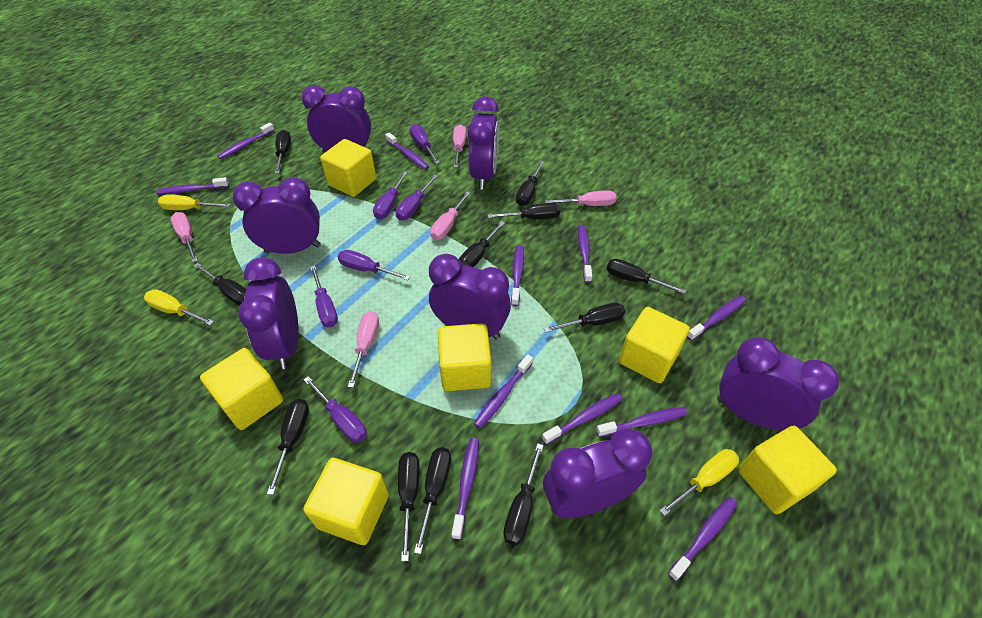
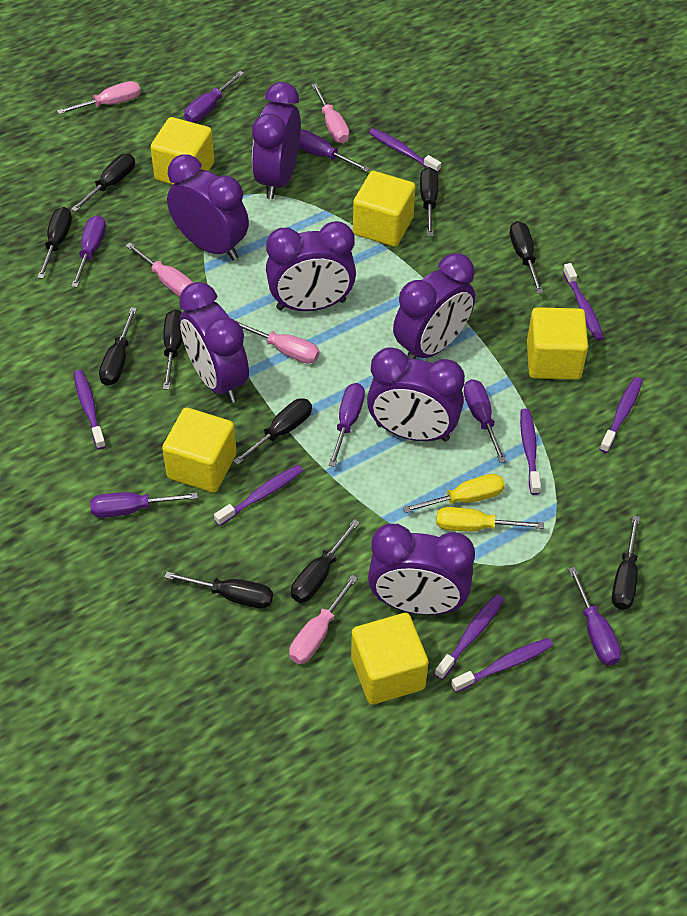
black screwdriver: [193,263,246,305] [267,399,309,495] [275,130,291,174] [398,452,420,562] [414,447,451,554] [459,221,505,267] [488,203,560,219] [504,443,544,546] [516,160,545,206] [544,303,625,333] [607,259,686,294] = 11 -> [37,207,72,279] [71,154,135,212] [99,307,137,386] [163,309,183,390] [164,572,273,609] [233,398,312,465] [291,519,360,603] [420,167,438,236] [510,221,543,294] [612,515,640,610] = 10
purple screwdriver: [303,376,367,443] [310,265,338,327] [338,250,410,280] [373,171,408,219] [396,175,438,220] [410,124,440,164] = 6 -> [71,215,106,288] [90,492,198,518] [184,71,244,122] [299,130,370,172] [328,383,365,467] [464,379,506,463] [568,567,621,665] = 7
purple toothbrush: [156,177,229,195] [217,122,275,159] [385,132,429,170] [451,438,479,540] [474,354,533,428] [511,245,524,306] [542,393,622,445] [578,225,592,283] [596,407,687,437] [668,497,737,581] [687,296,746,341] = 11 -> [74,370,106,449] [214,465,303,526] [369,128,441,173] [434,594,504,680] [451,638,553,693] [520,409,541,495] [563,263,604,341] [600,377,643,453] = 8
yellow cube: [200,348,283,430] [303,458,389,545] [320,139,376,197] [438,323,491,391] [619,307,690,383] [738,425,837,514] = 6 -> [150,117,214,185] [162,408,237,493] [351,613,429,705] [353,171,416,247] [527,307,588,380] = 5
yellow screwdriver: [144,289,214,326] [158,195,231,210] [659,449,739,516] = 3 -> [403,474,505,513] [436,507,544,531] = 2

